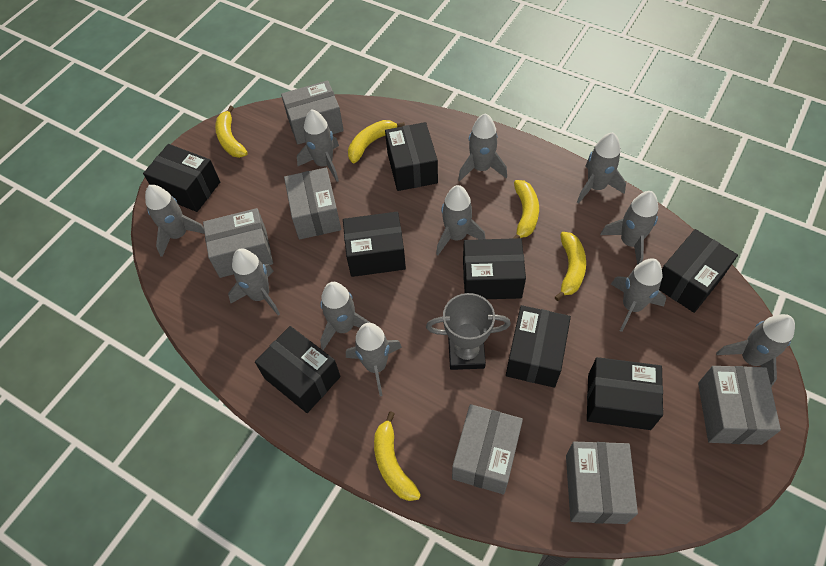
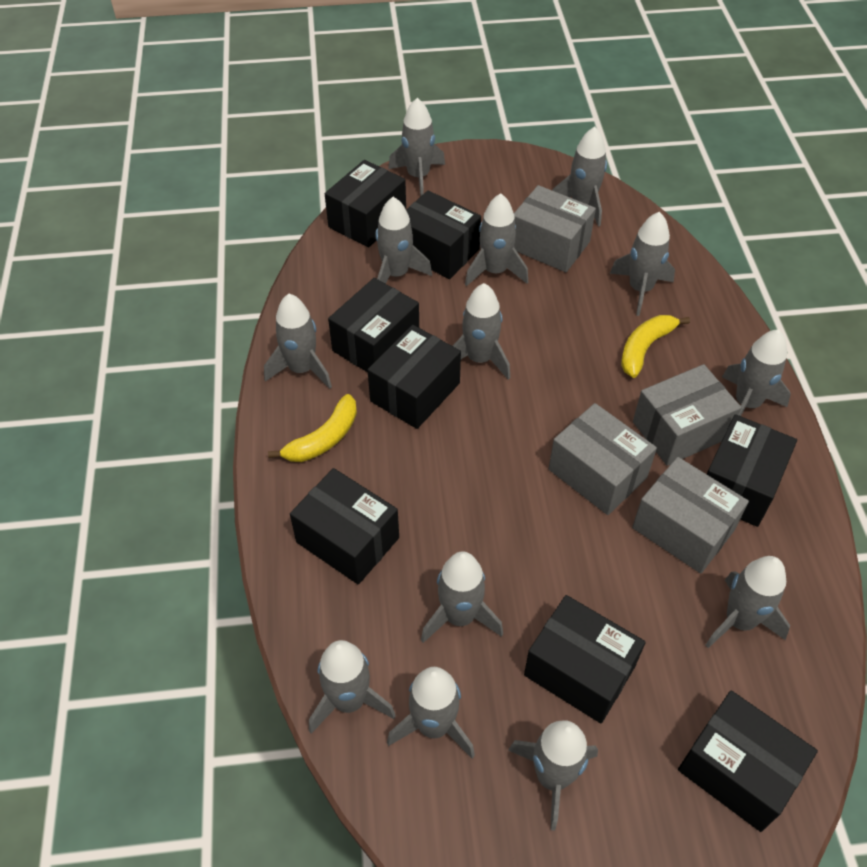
grey box: [203,208,273,278] [281,81,344,144] [284,168,341,240] [452,404,523,494] [566,442,638,524] [698,366,781,445] = 6 -> [514,185,596,272] [549,403,657,515] [632,457,749,574] [633,364,741,466] = 4
grey rocket: [145,185,205,257] [228,248,280,316] [297,110,339,182] [320,282,371,350] [346,323,402,396] [436,185,486,255] [458,113,507,182] [577,132,626,204] [600,191,658,265] [611,258,666,332] [716,314,795,387] = 11 -> [264,294,332,389] [309,640,396,734] [376,197,432,284] [387,667,475,758] [388,98,445,196] [421,551,503,643] [453,283,510,380] [465,193,528,286] [508,720,598,831] [552,127,607,227] [610,212,675,316] [706,556,790,648] [722,329,791,416] = 13
grey trophy: [426,293,511,370] = 1 -> none = 0
yellow banana: [215,106,248,158] [348,120,405,163] [374,411,421,501] [512,180,539,239] [555,232,586,301] = 5 -> [268,394,357,462] [621,315,690,378] = 2

